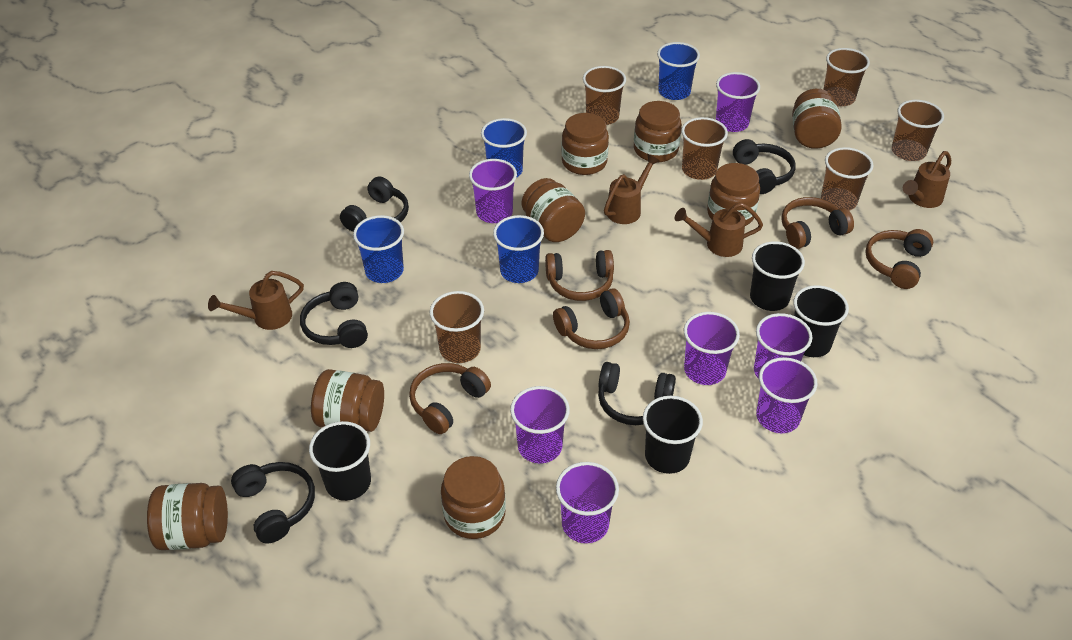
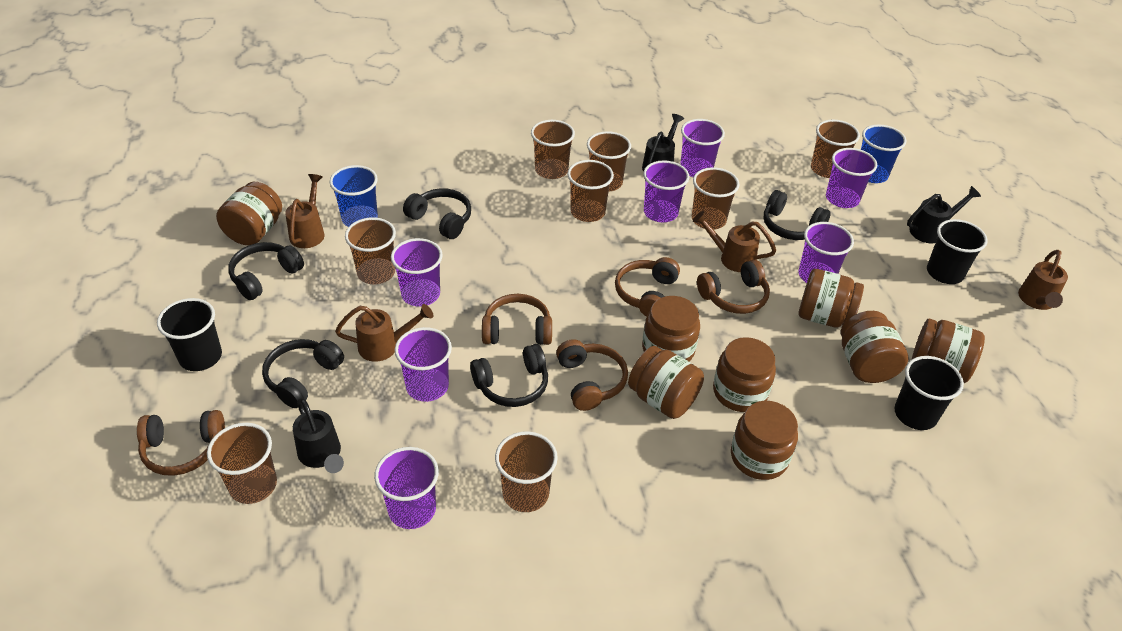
black cup: [309,421,371,501] [643,396,703,474] [750,241,805,311] [793,285,849,357] = 4 -> [157,298,222,371] [894,356,964,430] [927,219,988,284] = 3
black watering can: none = 0 -> [293,398,344,473] [642,114,684,172] [907,186,981,243] = 3
blue cup: [353,215,404,283] [481,118,527,178] [493,215,544,283] [657,42,700,100] = 4 -> [330,165,378,227] [861,124,906,183] = 2
brown cup: [430,291,484,363] [583,66,626,125] [681,117,728,180] [821,147,874,211] [823,48,870,106] [892,100,944,161] = 6 -> [207,423,277,504] [345,217,396,284] [495,431,558,512] [531,120,575,179] [567,160,614,222] [587,131,631,191] [692,167,739,230] [811,120,860,178] = 8

